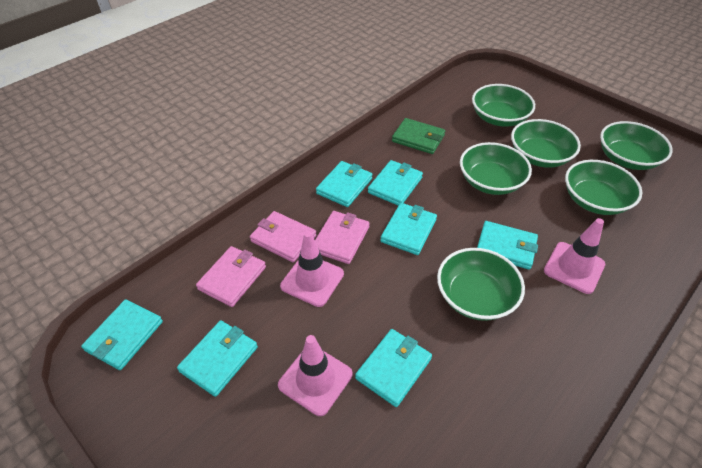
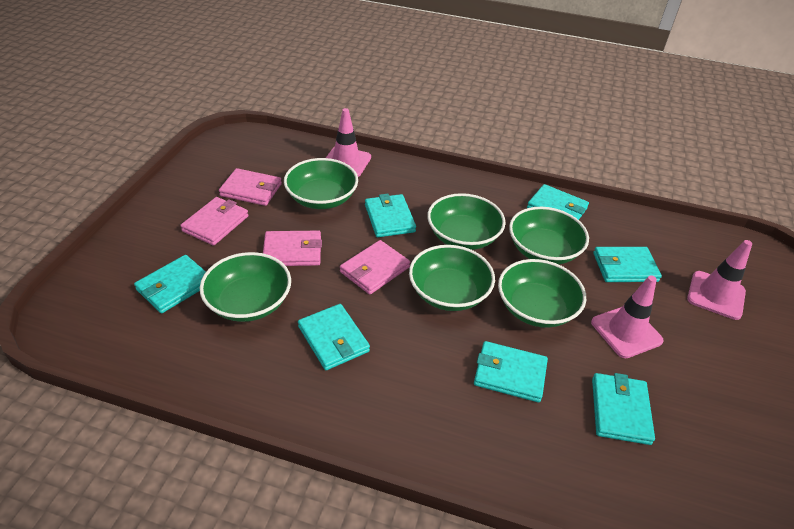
green wallet: [392,118,445,154] = 1 -> none = 0
pink wallet: [196,246,266,307] [250,211,317,262] [315,211,370,264] = 3 -> [180,197,249,246] [219,168,282,206] [263,231,322,266] [340,240,410,295] = 4

